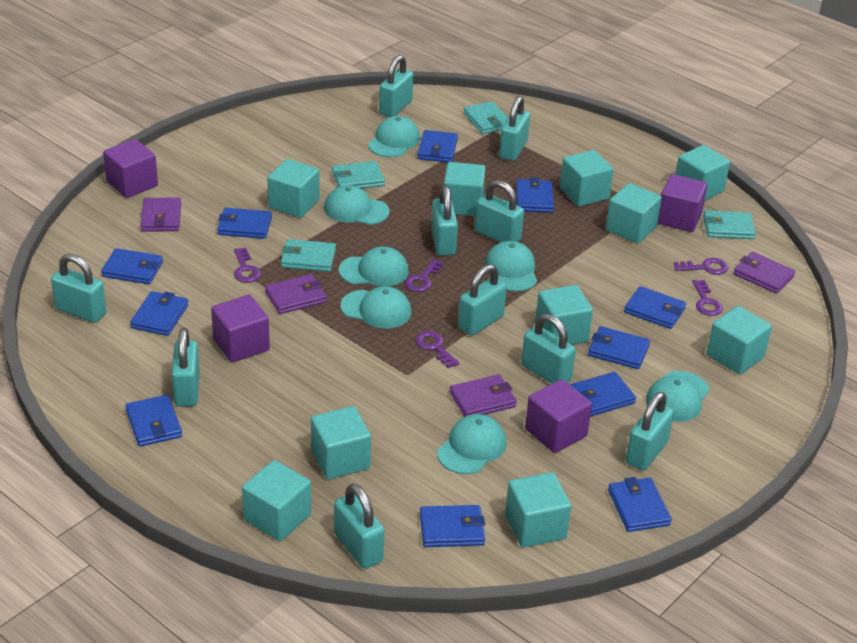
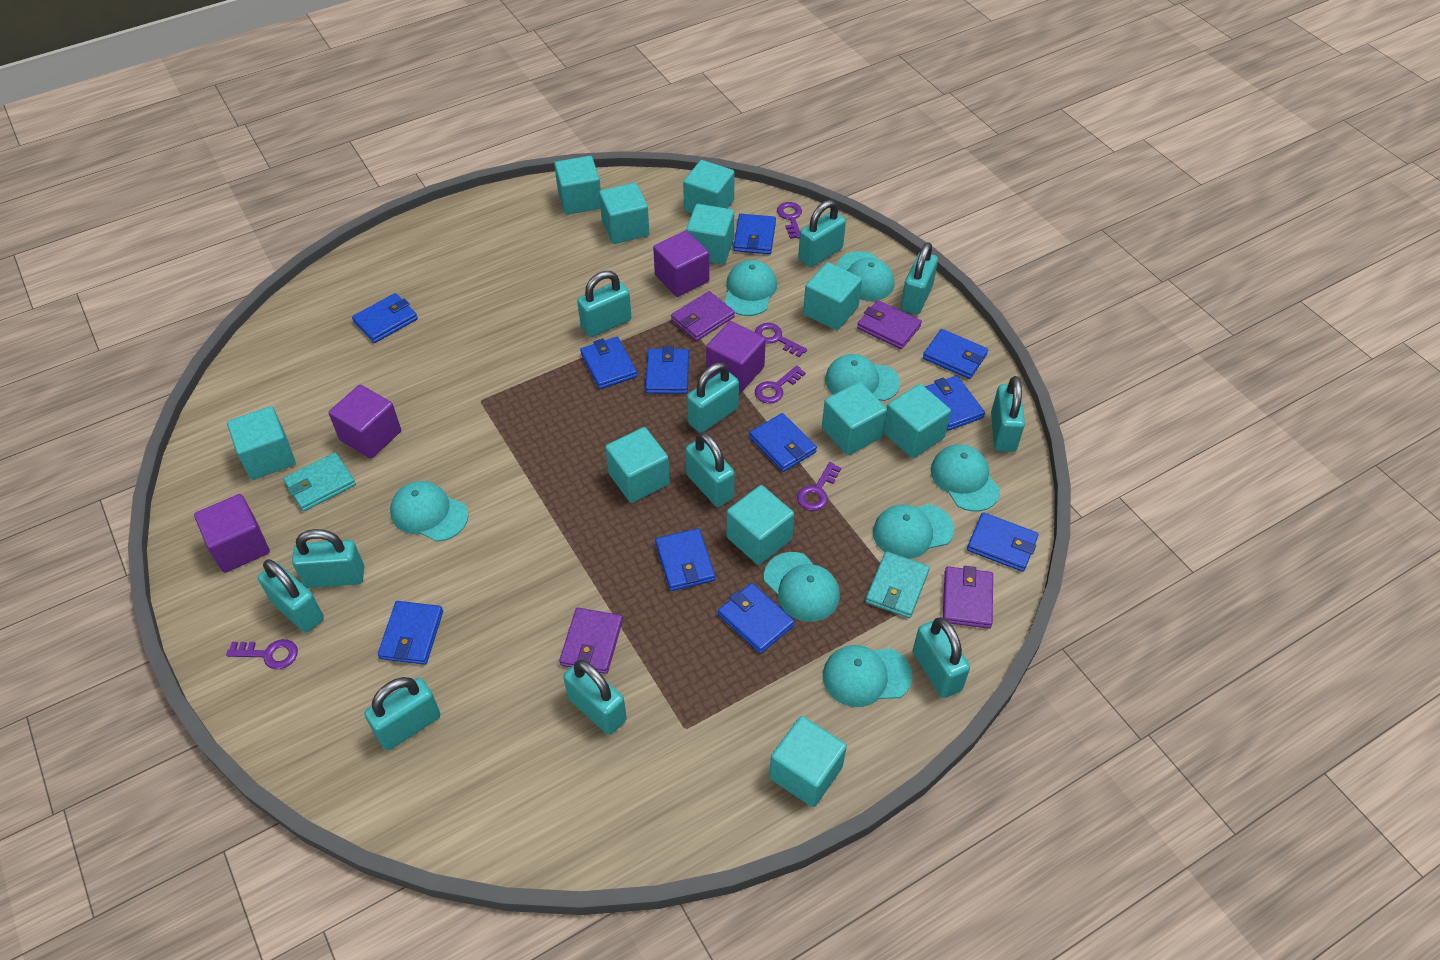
turquoise cap: [324,185,390,225] [339,247,409,287] [340,286,412,328] [368,116,420,157] [437,414,507,474] [485,241,537,291] [646,371,710,422] = 7 -> [390,481,468,542] [724,260,777,316] [764,552,840,622] [823,645,912,707] [825,354,900,401] [837,251,894,301] [873,504,954,559] [931,444,1000,511] = 8
turquoise cube: [242,460,311,541] [267,159,320,218] [311,406,371,479] [444,162,486,216] [505,472,571,548] [535,285,593,345] [560,150,614,207] [606,183,662,244] [675,145,730,200] [707,306,772,375] = 10 -> [227,406,296,480] [554,156,601,215] [599,183,649,244] [605,427,670,503] [683,160,735,213] [686,204,734,264] [727,485,794,565] [769,716,847,807] [803,262,862,330] [822,382,887,455] [884,384,951,458] = 11
turquoise padlock: [51,254,106,323] [172,328,200,406] [334,484,384,569] [379,55,413,117] [431,186,458,256] [458,264,507,336] [475,180,524,242] [499,96,530,161] [521,314,576,384] [626,392,674,470] = 10 -> [258,559,324,633] [292,529,364,588] [365,677,440,750] [563,660,627,735] [577,271,631,337] [685,432,735,507] [687,362,739,433] [798,200,846,267] [901,242,938,314] [913,617,970,698] [991,376,1025,452] = 11
turquoise wallet: [281,239,336,272] [332,161,385,189] [463,101,508,134] [703,210,756,239] = 4 -> [283,452,356,511] [866,551,930,618] = 2

